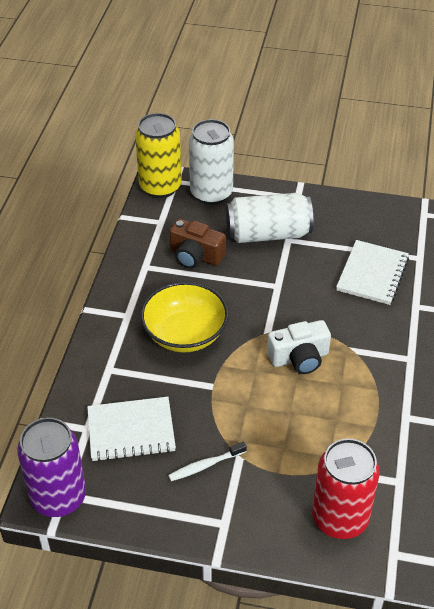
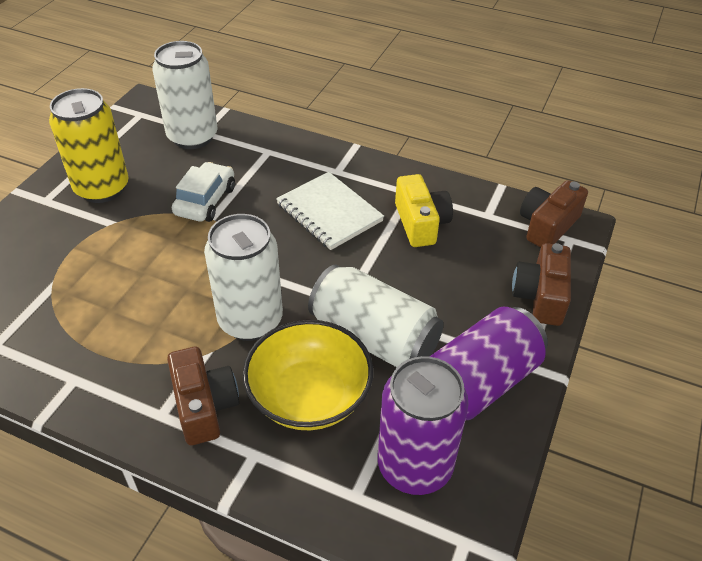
brown camera: [170,219,226,269] = 1 -> [167,347,239,445] [512,243,571,326] [520,180,588,247] = 3
purple can: [17,418,86,517] = 1 -> [378,356,469,495] [429,307,548,421] = 2
red can: [312,438,380,539] = 1 -> none = 0
white camera: [267,320,331,374] = 1 -> none = 0
white can: [189,119,234,205] [226,193,313,243] = 2 -> [152,41,218,149] [204,214,283,341] [308,265,444,367] = 3
white car: none = 0 -> [172,162,235,222] = 1
white notebook: [87,397,176,462] [336,240,409,305] = 2 -> [276,172,384,250] = 1
white toothbrush: [168,442,247,481] = 1 -> none = 0
yellow camera: none = 0 -> [395,174,453,247] = 1

